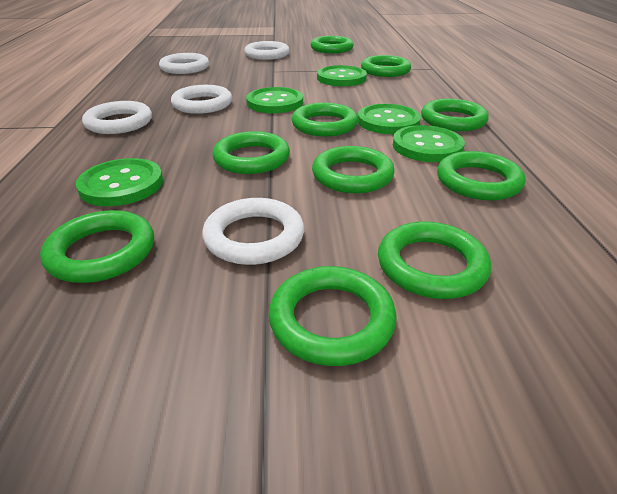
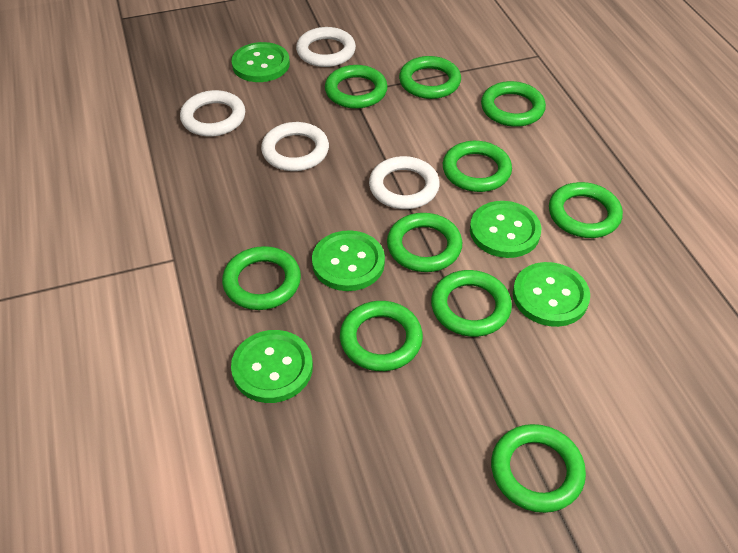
white ring: [82,101,152,134] [159,53,209,74] [171,85,232,114] [202,198,304,265] [244,41,289,60] = 5 -> [180,90,245,137] [261,122,329,171] [296,27,356,67] [369,156,440,209] = 4

